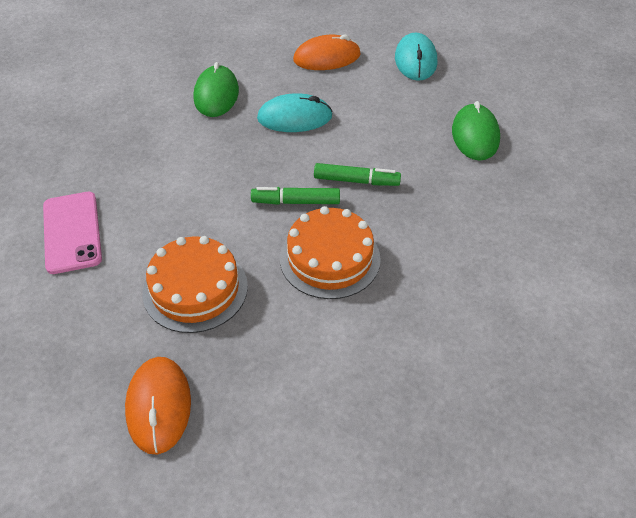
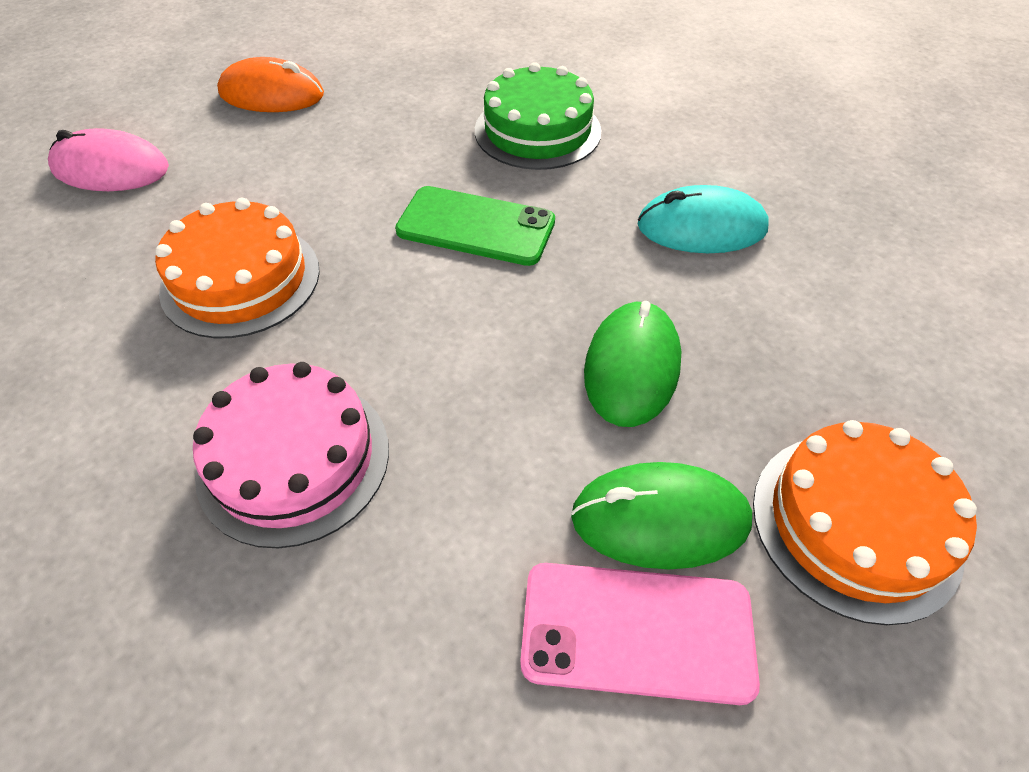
green cake: none = 0 -> [475,62,602,170] = 1
green marker: [251,187,340,205] [314,163,401,186] = 2 -> none = 0
green phone: none = 0 -> [395,186,555,266] = 1
orange mouse: [125,357,191,455] [293,34,361,70] = 2 -> [217,57,324,112] = 1
pink cake: none = 0 -> [193,362,389,548] = 1
pink mouse: none = 0 -> [48,128,169,191] = 1
turquoise mouse: [257,93,333,132] [395,32,437,81] = 2 -> [638,185,769,253] = 1

